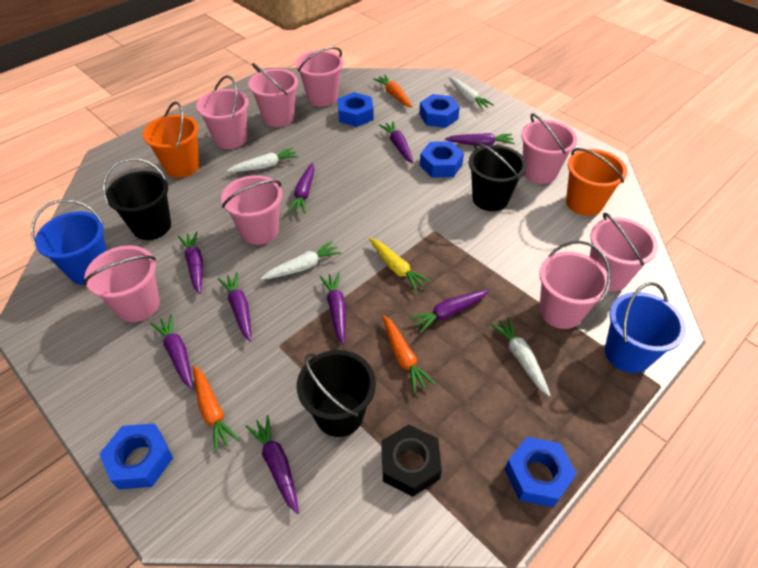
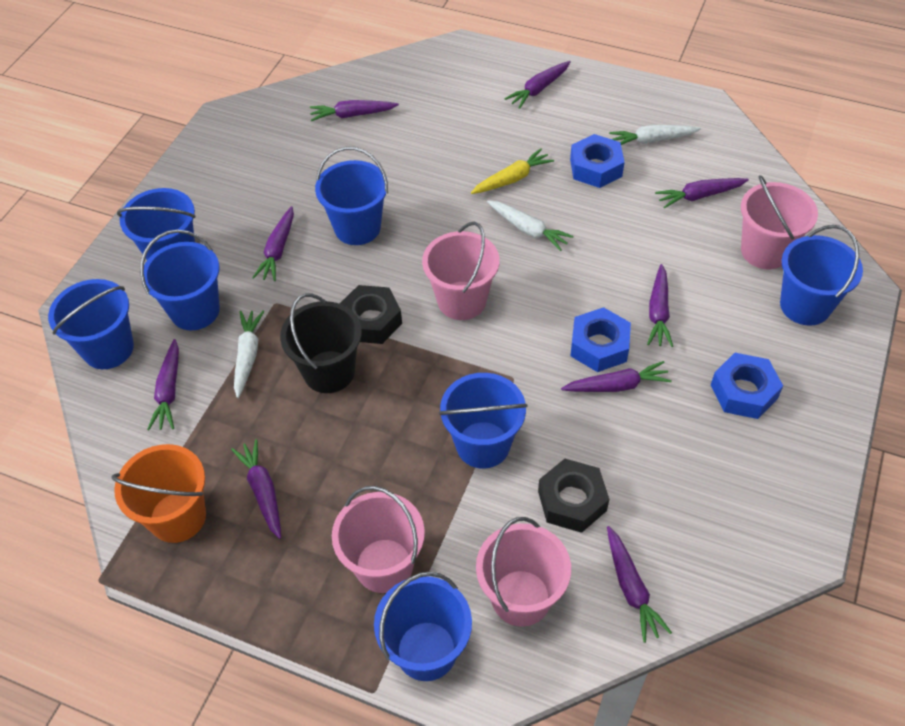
black bucket: [103,158,171,240] [297,350,376,437] [469,143,527,211] = 3 -> [280,293,362,393] = 1
black nut: [381,424,442,497] = 1 -> [340,285,402,344] [538,459,609,533] = 2
blue bucket: [31,199,107,285] [605,282,686,373] = 2 -> [48,279,134,369] [117,188,196,260] [140,230,220,330] [315,147,388,245] [374,571,472,681] [439,373,527,469] [780,225,863,326] = 7
blue nut: [99,423,173,490] [337,92,373,127] [419,94,460,128] [420,141,464,178] [505,437,577,508] = 5 -> [570,134,624,188] [571,307,631,372] [711,353,783,419] = 3
orange bucket: [143,102,200,178] [566,148,627,216] = 2 -> [111,444,206,543] = 1
orange carrot: [193,366,239,452] [373,75,413,108] [383,315,435,393] = 3 -> none = 0
pink bucket: [84,246,160,322] [196,75,249,149] [221,175,282,245] [248,63,298,127] [296,47,343,107] [521,113,577,184] [539,241,611,329] [590,213,658,291] = 8 -> [332,486,425,593] [422,222,500,320] [476,517,571,627] [741,175,818,270] = 4
white carrot: [227,147,298,172] [260,241,341,280] [449,77,494,110] [490,317,550,396] = 4 -> [234,311,264,398] [487,200,574,251] [609,125,701,145] = 3

